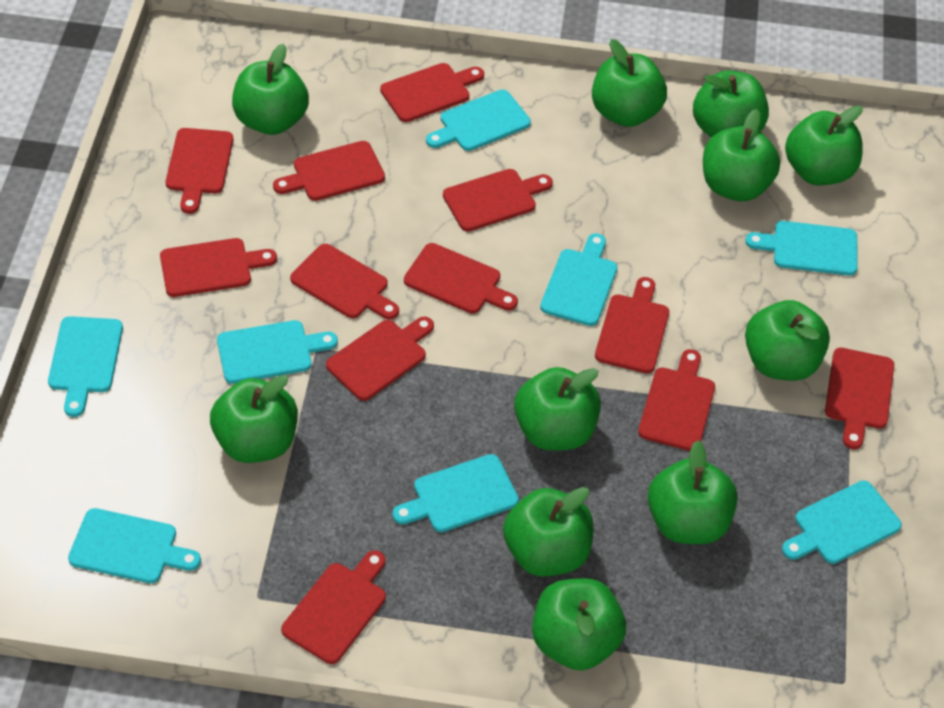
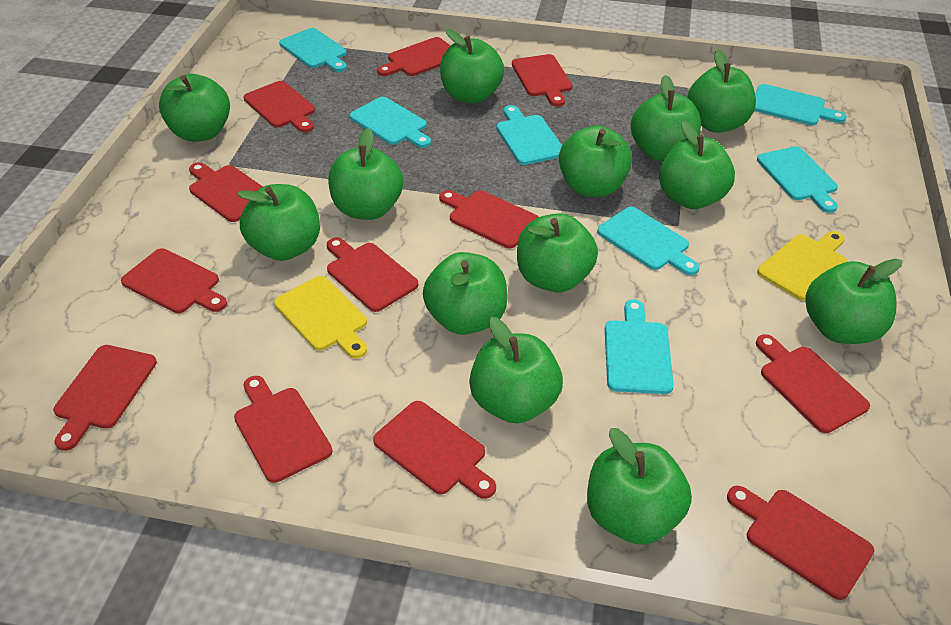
green apple: [210,375,298,463] [232,44,309,135] [503,487,593,576] [514,367,601,450] [532,578,626,671] [592,39,667,127] [648,440,738,544] [693,70,769,137] [703,109,780,201] [745,300,830,381] [785,106,863,185] = 11 -> [159,74,230,142] [237,184,320,261] [328,128,403,220] [423,252,508,335] [440,29,504,103] [469,317,563,423] [517,213,598,292] [559,126,632,197] [587,428,692,545] [631,75,701,161] [659,120,735,209] [687,49,756,133] [805,259,902,344] = 13
turquoise cutting board: [48,316,123,417] [68,508,201,583] [217,320,338,384] [392,454,519,532] [426,90,531,151] [540,233,618,326] [745,221,858,276] [782,480,902,564] = 8 -> [279,28,347,72] [350,97,431,148] [496,105,562,165] [597,207,700,275] [605,299,674,394] [754,84,846,125] [757,146,838,213] = 7
yellow cutting board: none = 0 -> [274,276,367,359] [757,231,847,301] = 2

